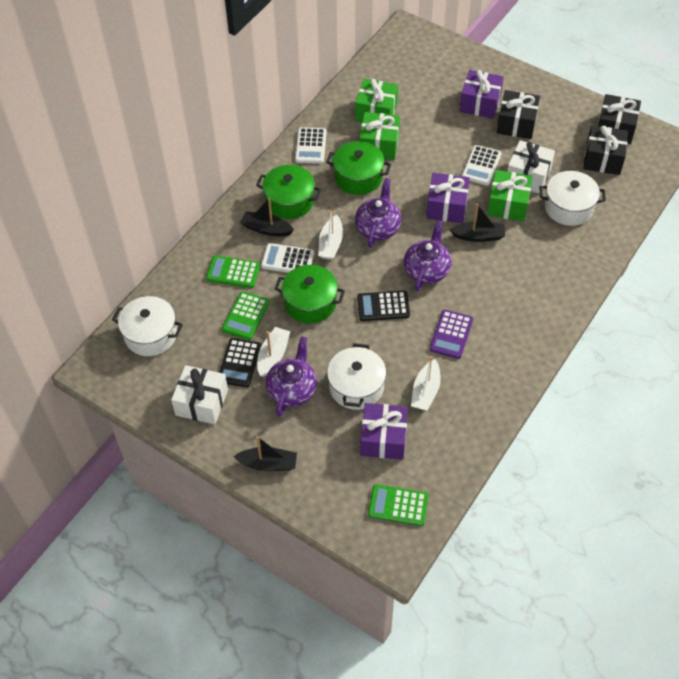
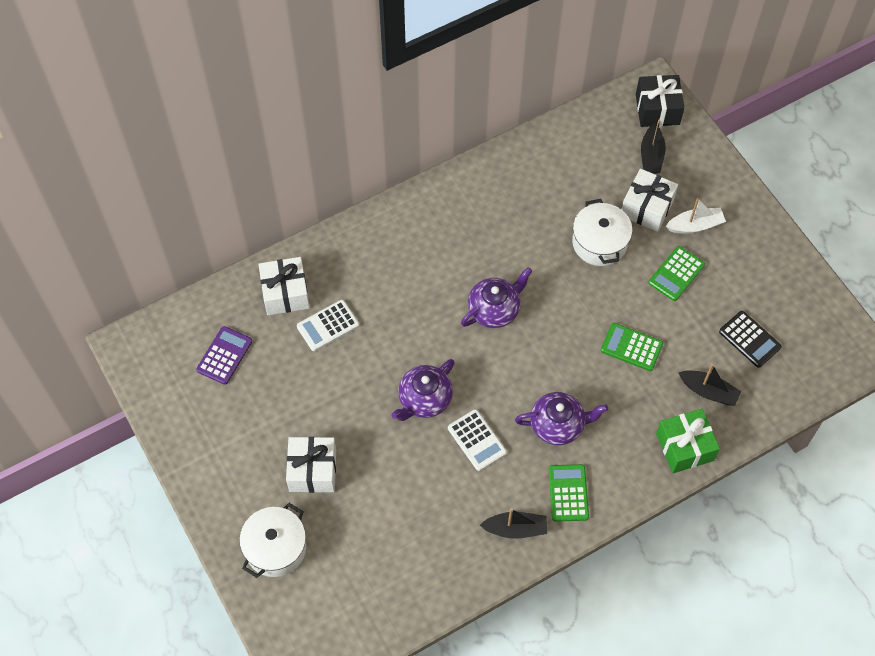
black calculator: [219,338,261,387] [357,290,410,321] = 2 -> [719,311,782,368] = 1
black gift: [497,90,540,139] [583,125,628,175] [597,94,641,144] = 3 -> [636,75,685,127] = 1
green gift: [355,79,398,122] [359,112,400,160] [487,170,533,222] = 3 -> [656,409,720,473] = 1
green pot: [256,165,322,219] [275,265,345,324] [326,141,391,195] = 3 -> none = 0
purple gift: [360,403,408,460] [426,173,470,223] [459,70,504,119] = 3 -> none = 0
white boat: [257,327,290,377] [318,207,343,260] [411,356,441,411] = 3 -> [665,198,726,234] = 1
white calculator: [261,243,315,273] [295,127,327,164] [462,145,501,186] = 3 -> [297,300,359,351] [448,409,507,471] = 2
white gift: [171,365,228,425] [507,140,555,194] = 2 -> [258,257,310,315] [286,437,336,493] [621,169,678,232] = 3
white pot: [112,296,183,356] [327,343,386,410] [540,171,606,226] = 3 -> [239,503,306,578] [572,199,632,266] = 2

